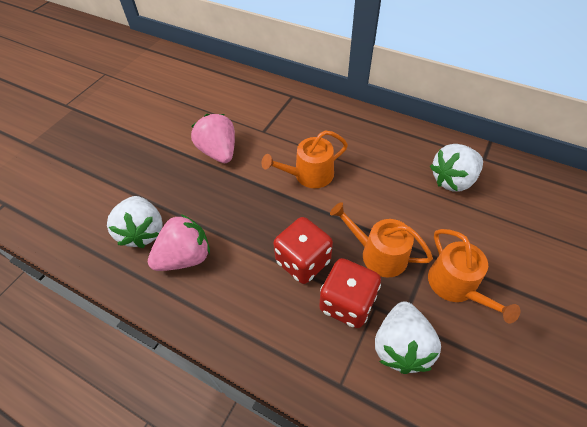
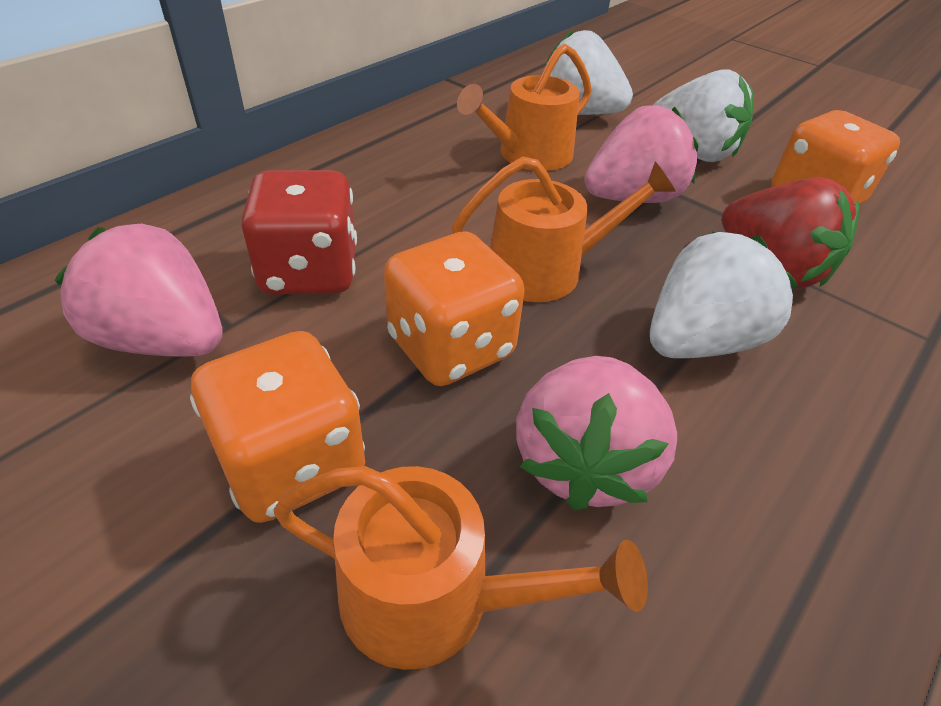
orange dice: none = 0 -> [190,331,365,523] [384,231,525,386] [771,110,900,205] = 3
pink strawberry: [148,214,210,271] [191,114,235,163] = 2 -> [54,224,223,357] [516,356,677,511] [584,105,699,203] = 3
red dice: [273,217,333,284] [319,258,381,328] = 2 -> [241,170,357,295] = 1
red strawberry: none = 0 -> [722,177,860,289] = 1

